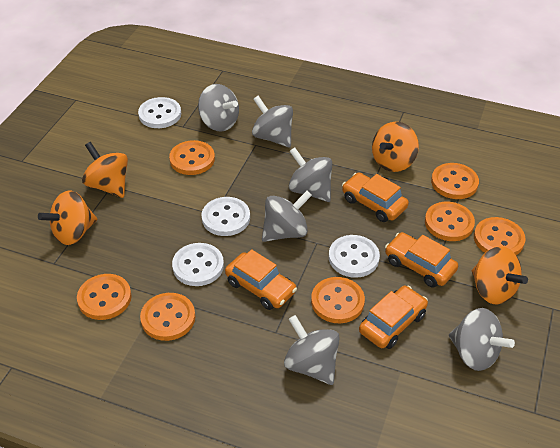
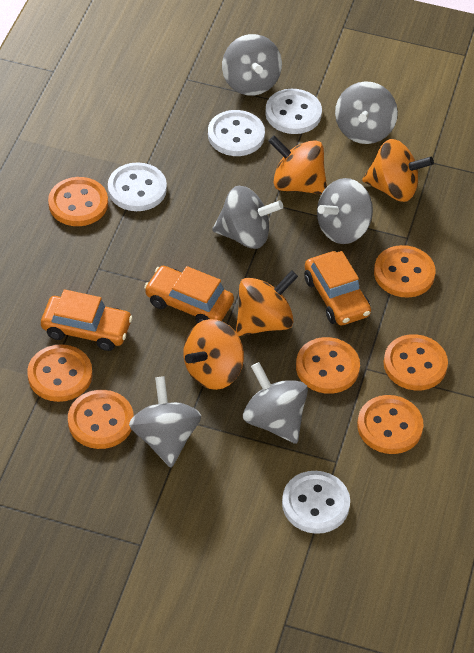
orange car: [225,249,297,310] [342,173,409,222] [359,286,428,349] [385,232,458,288] = 4 -> [41,289,133,351] [144,266,234,323] [304,251,371,325] = 3

